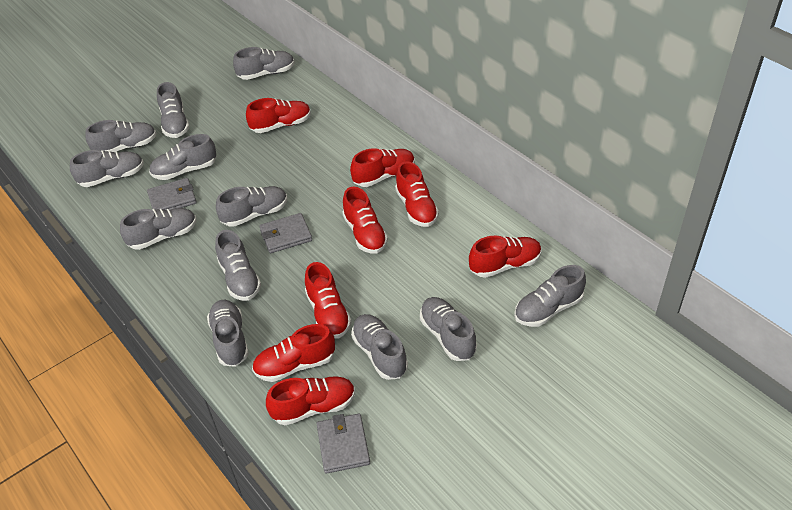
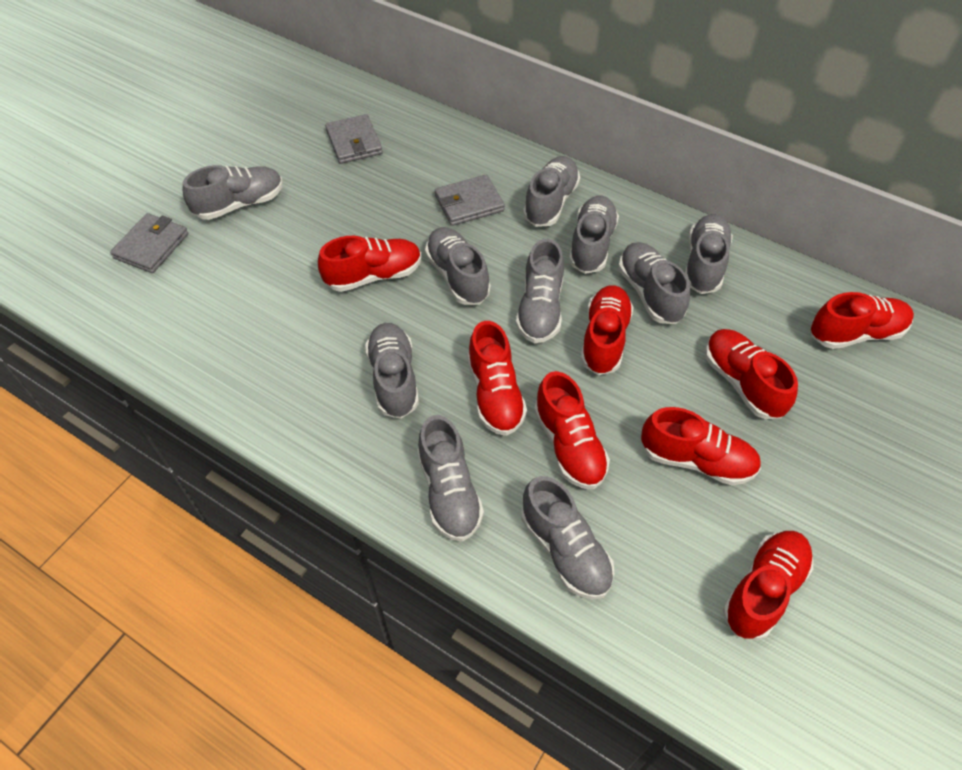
grey shoe: [70,150,144,187] [85,120,157,152] [120,208,197,250] [149,134,216,180] [157,82,190,138] [207,300,249,367] [215,230,261,301] [216,186,287,227] [233,47,295,80] [351,314,408,380] [420,297,477,361] [514,265,586,327] = 12 -> [183,165,283,220] [365,323,419,419] [417,415,484,542] [425,227,491,305] [516,239,564,343] [521,476,614,599] [523,156,580,227] [569,196,619,274] [618,242,690,324] [685,214,733,294] = 10

